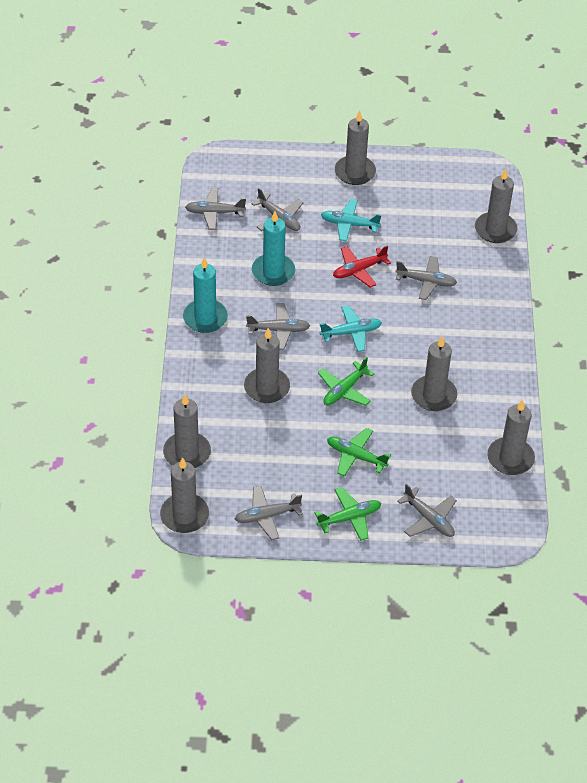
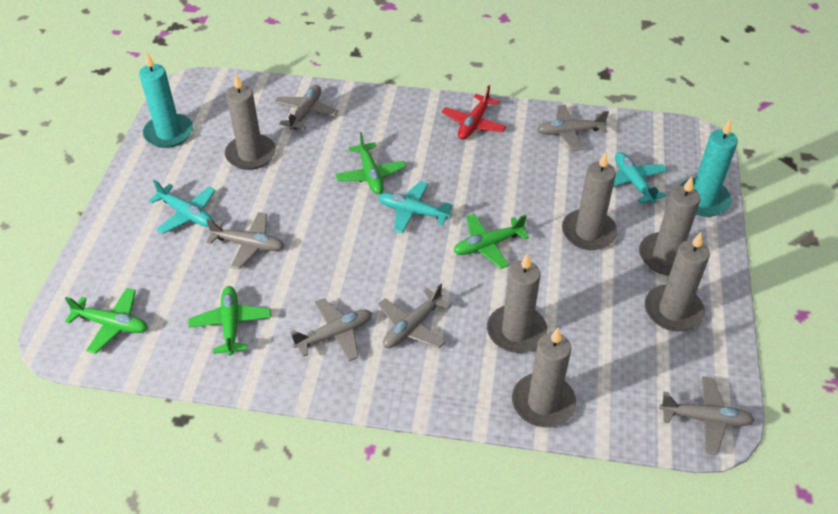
green plane: [315,487,381,541] [318,357,375,406] [327,428,391,477] = 3 -> [65,288,148,354] [188,286,271,356] [335,132,406,194] [454,214,529,269] = 4
grey candle: [160,457,209,533] [163,394,211,468] [244,328,290,403] [335,110,376,185] [411,336,457,411] [475,168,517,243] [487,400,535,475] = 7 -> [225,74,276,170] [487,253,547,353] [512,328,576,428] [562,152,617,250] [639,177,700,275] [645,232,710,332] = 6
turquoise plane: [319,305,382,352] [321,199,381,242] = 2 -> [148,180,216,234] [378,181,452,234] [613,152,667,204] = 3

